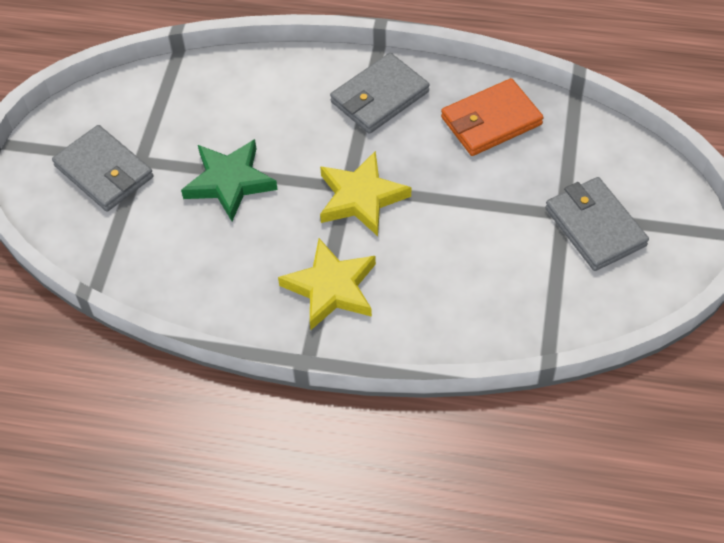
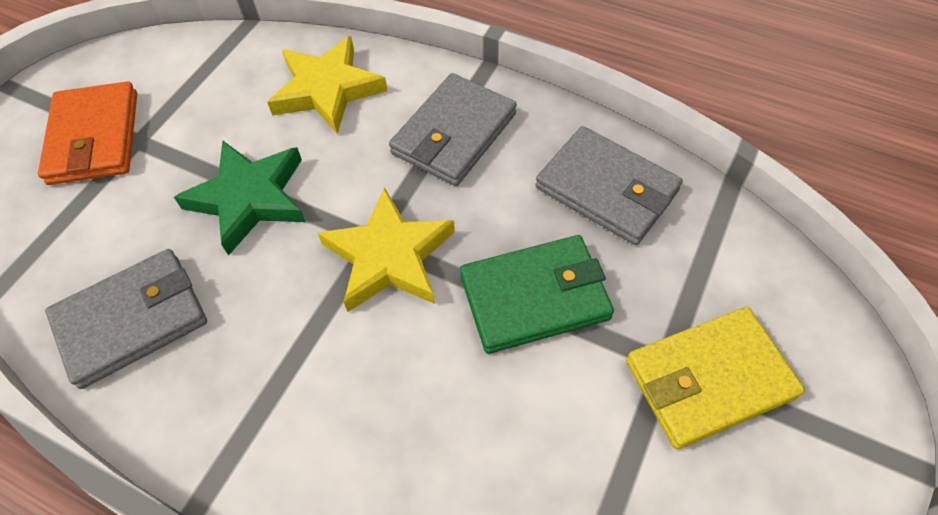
green wallet: none = 0 -> [460,235,614,354] = 1
yellow wallet: none = 0 -> [626,307,805,449] = 1

